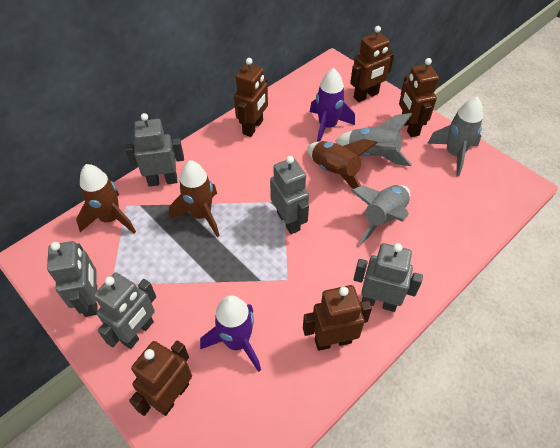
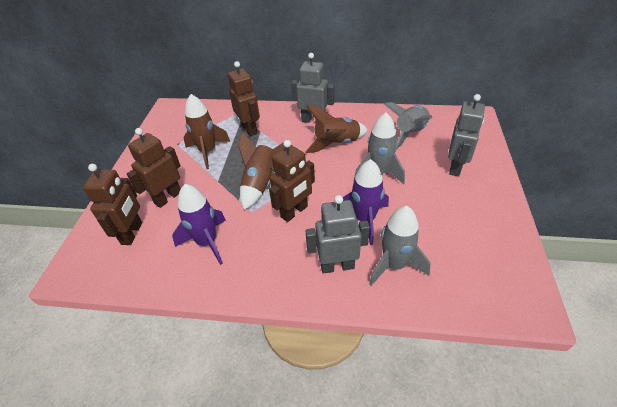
brown robot: [129,341,192,416] [234,58,268,137] [303,285,372,351] [350,26,394,102] [399,58,439,137] = 5 -> [83,164,142,245] [127,128,181,208] [228,61,260,136] [269,140,315,222] = 4
grey robot: [47,241,97,317] [94,273,156,349] [125,113,184,187] [270,156,309,234] [353,243,423,312] = 5 -> [291,53,334,123] [306,195,370,273] [448,94,485,177] = 3

